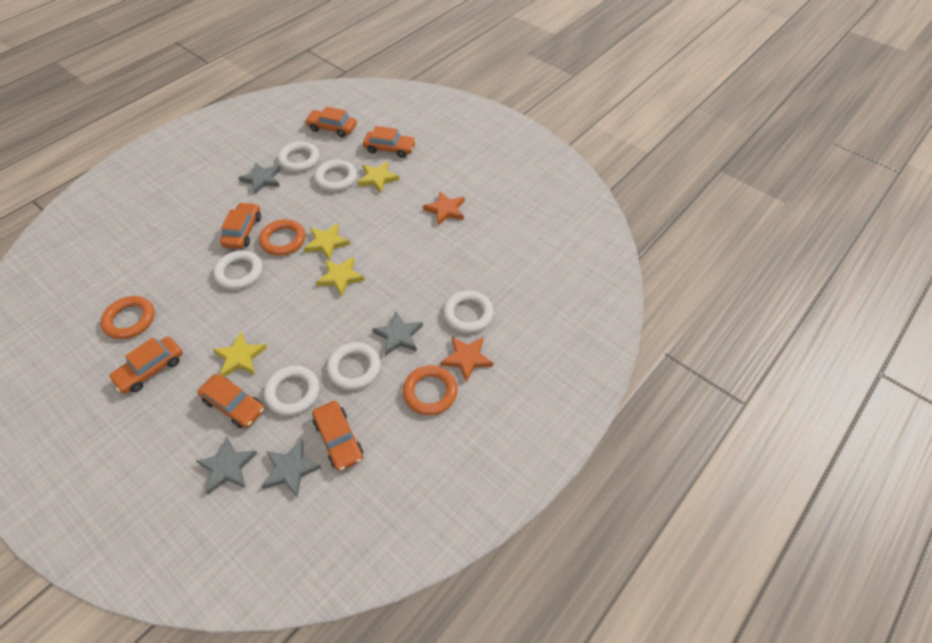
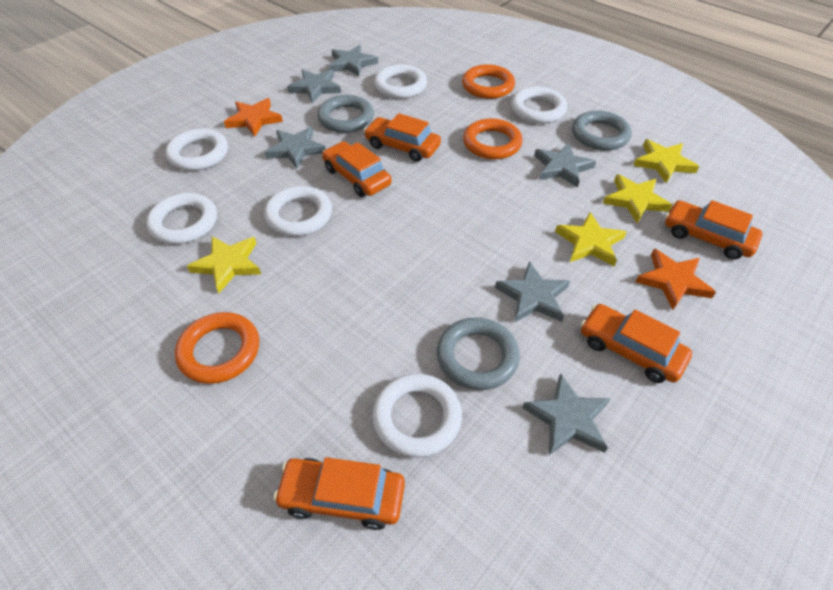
grey ring: none = 0 -> [317,95,374,133] [437,317,520,390] [572,111,632,151] = 3
grey star: [196,436,257,494] [239,162,281,195] [261,439,321,498] [372,311,423,356] = 4 -> [265,127,326,169] [287,69,341,103] [329,45,378,77] [495,261,570,322] [522,373,610,455] [534,143,596,188] = 6
orange car: [109,337,183,393] [197,374,265,428] [220,202,261,249] [305,107,357,137] [312,401,363,471] [363,126,416,158] = 6 -> [274,457,405,530] [322,141,392,197] [364,113,441,162] [581,304,692,383] [665,200,762,260] = 5

